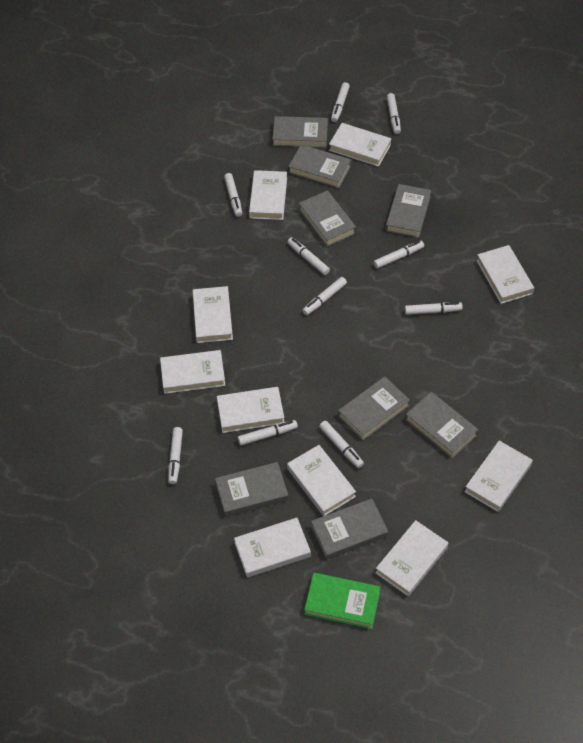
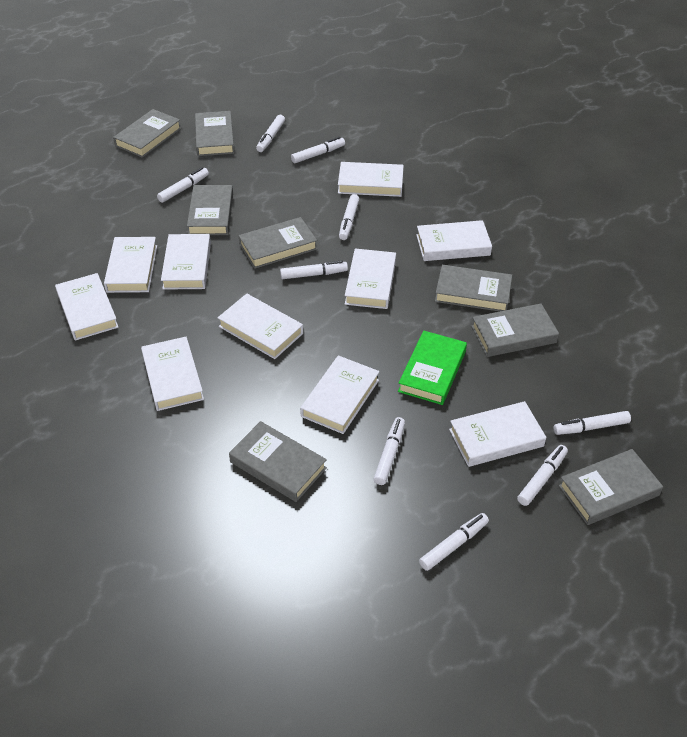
white marker: [168,427,183,484] [224,173,242,217] [238,420,298,445] [288,237,330,275] [302,277,347,315] [319,421,364,468] [331,82,350,122] [373,241,424,269] [387,93,401,134] [405,302,463,315] = 10 -> [157,167,209,203] [256,115,285,152] [280,261,348,279] [291,137,345,163] [339,194,359,240] [374,417,405,485] [419,513,489,571] [517,445,568,506] [553,411,631,435] = 9

